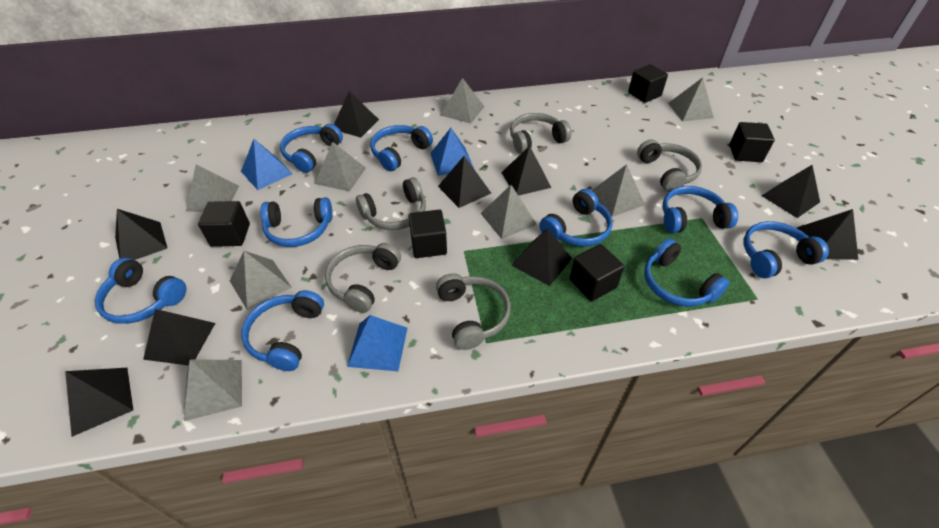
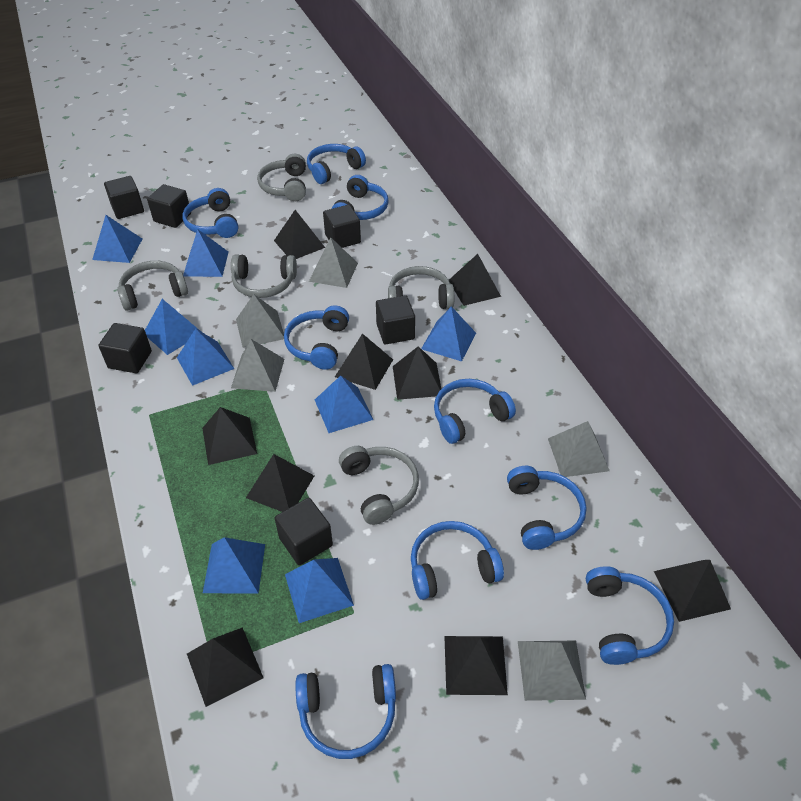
black cube: [198,201,250,247] [409,210,447,258] [569,244,624,301] [628,64,668,103] [729,122,775,162] = 5 -> [98,323,152,373] [104,176,144,219] [147,184,191,228] [274,498,333,565] [323,205,361,248] [376,295,415,345] = 6
blue pyramid: [241,139,292,190] [347,315,407,371] [430,128,474,176] = 3 -> [92,215,142,263] [145,299,200,355] [177,329,234,386] [183,229,229,277] [203,537,265,594] [285,558,354,623] [315,375,373,433] [421,306,476,361] = 8
grey pyramid: [184,359,242,421] [186,164,239,212] [230,251,292,310] [315,142,366,192] [441,78,485,124] [481,185,537,239] [591,164,645,217] [668,77,714,121] = 8 -> [231,339,284,392] [236,294,284,348] [309,238,358,288] [518,640,586,701] [548,421,610,477] = 5

